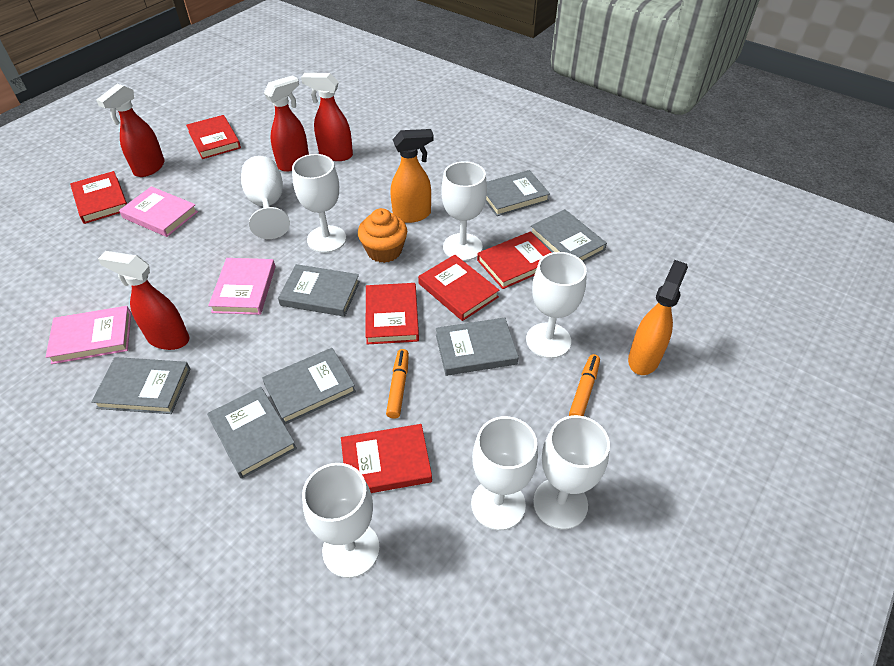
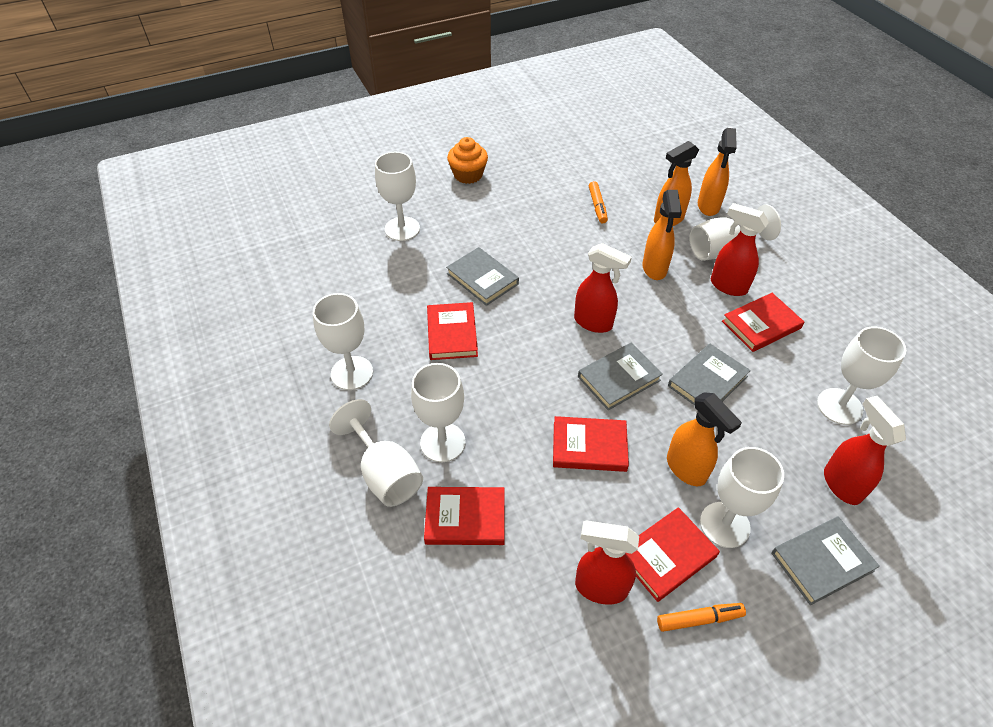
grey book: [91,357,191,414] [207,387,297,479] [262,348,356,425] [278,264,360,317] [436,317,519,376] [486,170,550,216] [531,209,607,262] = 7 -> [446,247,519,306] [578,343,663,410] [668,344,751,405] [772,517,880,605] = 4
orange spray bottle: [391,129,434,223] [628,260,688,375] = 2 -> [642,190,682,280] [654,141,699,226] [667,392,742,487] [698,128,737,216] = 4
pink book: [46,306,131,364] [119,186,198,237] [208,258,276,315] = 3 -> none = 0
red book: [70,171,127,224] [186,115,241,159] [341,424,432,493] [365,283,419,345] [418,255,500,321] [477,231,552,289] = 6 -> [424,487,505,545] [427,302,478,360] [553,416,629,472] [626,507,720,602] [722,293,804,352] = 5

